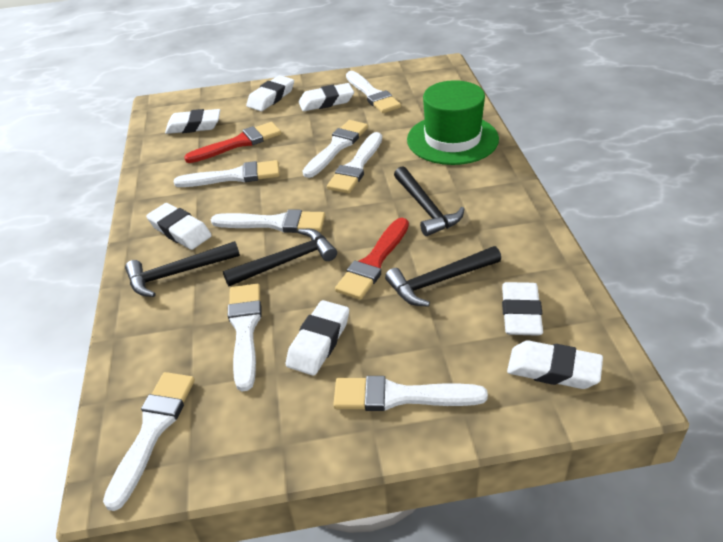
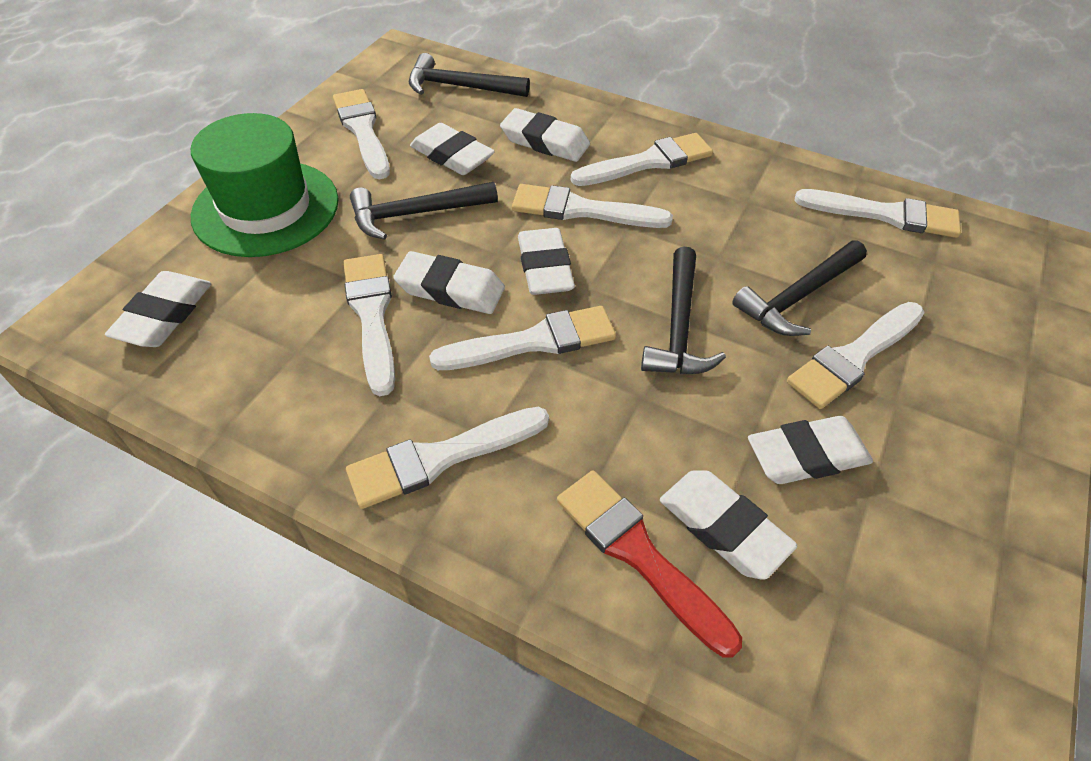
red brush: [184,122,281,163] [335,218,409,300] = 2 -> [557,471,742,658] = 1

